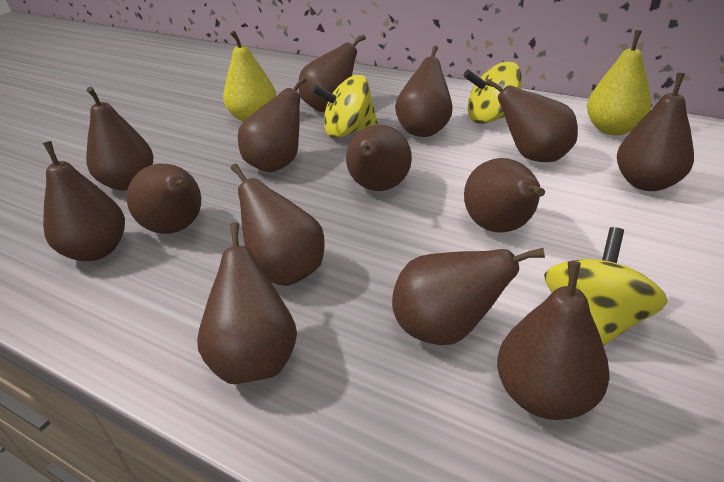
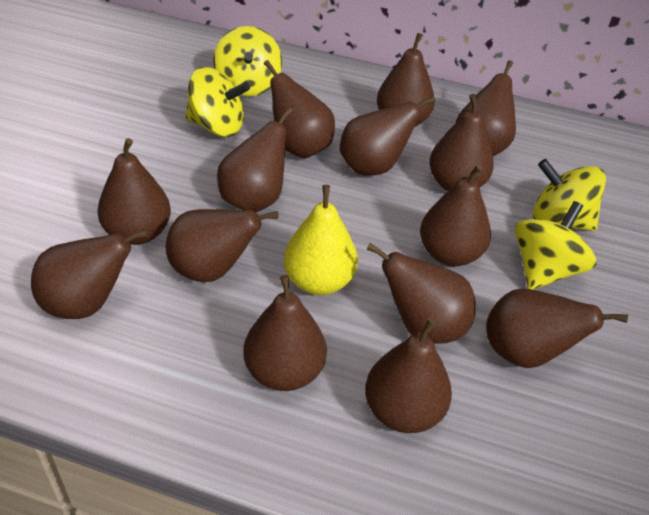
yellow pear: [223,31,276,122] [587,30,652,135] = 2 -> [284,185,358,295] = 1
yellow spinning top: [312,75,378,138] [463,61,522,124] [544,227,668,346] = 3 -> [185,67,250,137] [213,26,282,96] [515,201,596,290] [533,159,606,231] = 4

